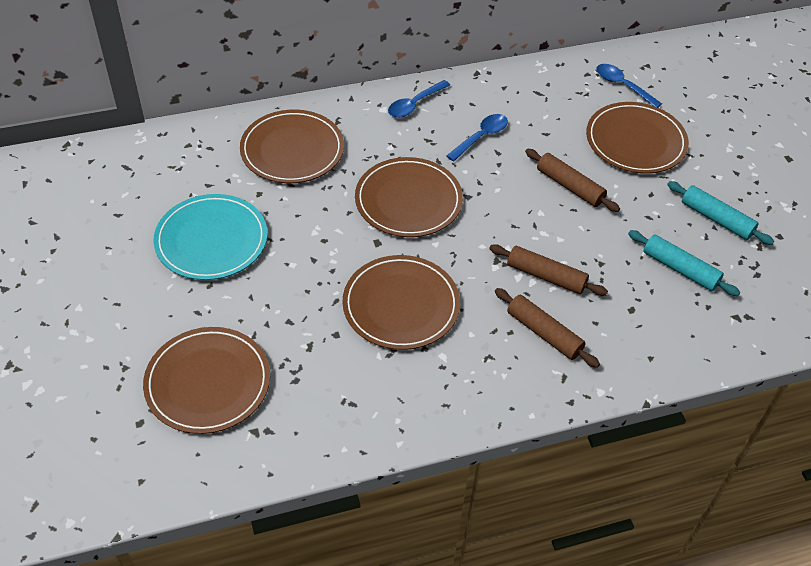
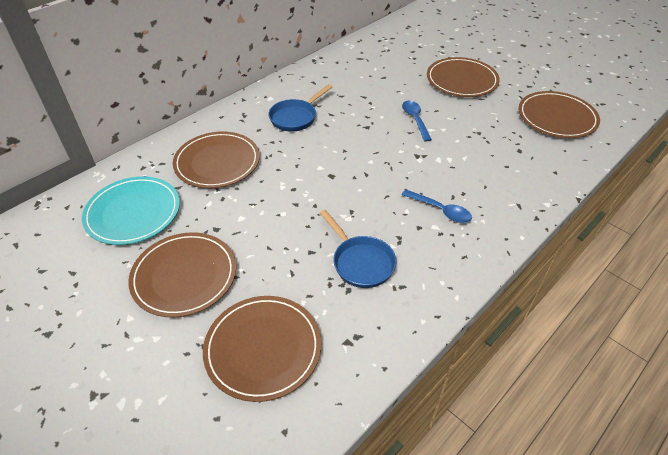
blue pan: none = 0 -> [268,84,332,132] [320,210,396,288] = 2
blue spoon: [388,80,450,118] [447,114,508,161] [596,64,662,107] = 3 -> [402,101,432,142] [402,190,472,223] = 2
brown rolling pin: [489,244,608,296] [495,288,600,368] [525,149,620,212] = 3 -> none = 0
turquoise rolling pin: [628,230,740,296] [667,181,774,245] = 2 -> none = 0

